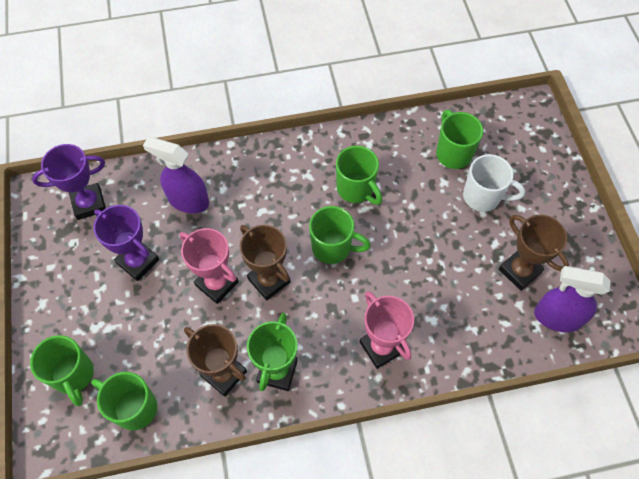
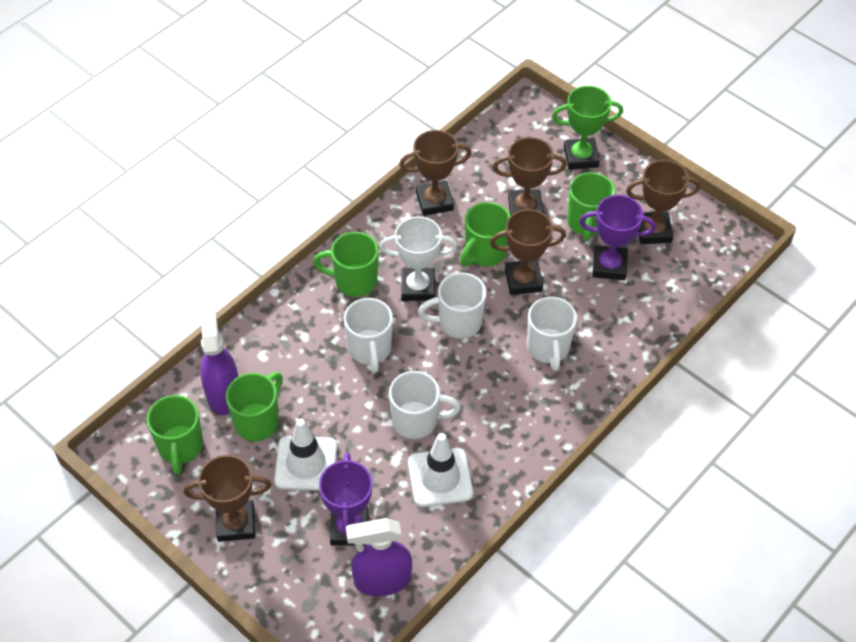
brown trophy: [184,324,247,397] [240,225,291,300] [499,215,569,291] = 3 -> [184,455,271,542] [399,130,472,216] [490,209,566,295] [493,137,567,215] [626,160,701,244] = 5
pink trophy: [179,228,238,304] [360,291,414,369] = 2 -> none = 0
white mug: [463,154,525,212] = 1 -> [344,298,393,372] [389,371,461,439] [418,272,486,338] [527,297,577,371] = 4
white traffic cone: none = 0 -> [274,418,337,491] [408,433,473,507] = 2
white trophy: none = 0 -> [379,216,457,301] = 1

